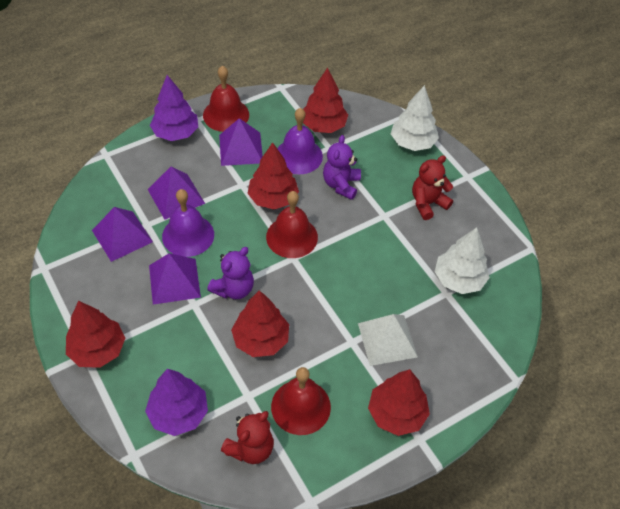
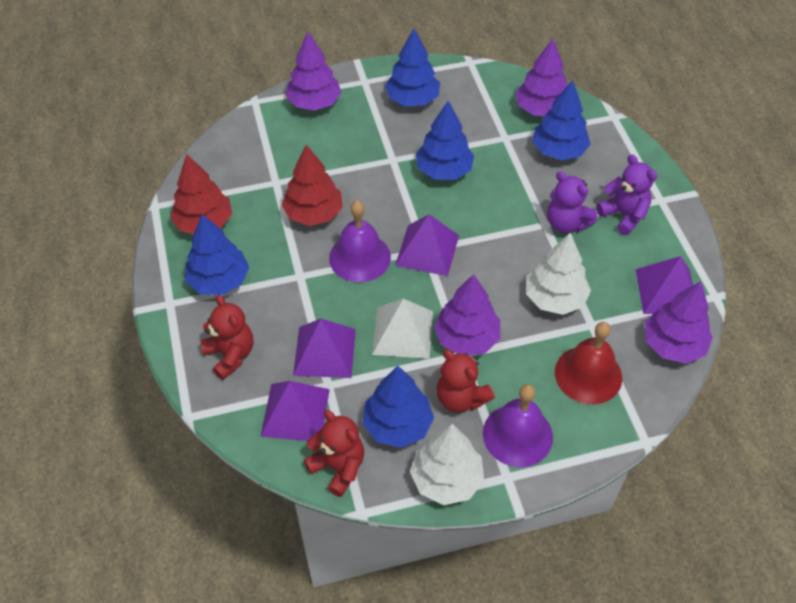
blue tree: none = 0 -> [185,214,249,295] [362,366,434,448] [385,28,440,106] [415,101,474,180] [532,80,591,160] = 5
purple tree: [145,369,208,436] [150,75,198,141] = 2 -> [286,32,342,111] [434,274,500,355] [515,38,568,116] [645,281,713,364] = 4
red bell: [203,66,249,132] [266,191,318,258] [271,367,331,435] = 3 -> [555,322,622,405] = 1
red teddy bear: [221,411,274,464] [412,155,453,220] = 2 -> [200,295,253,380] [304,410,364,497] [437,349,495,413] = 3
red tree: [66,301,125,368] [231,290,289,357] [247,142,299,210] [303,68,348,133] [368,369,430,436] = 5 -> [170,154,232,234] [282,145,343,226] = 2

